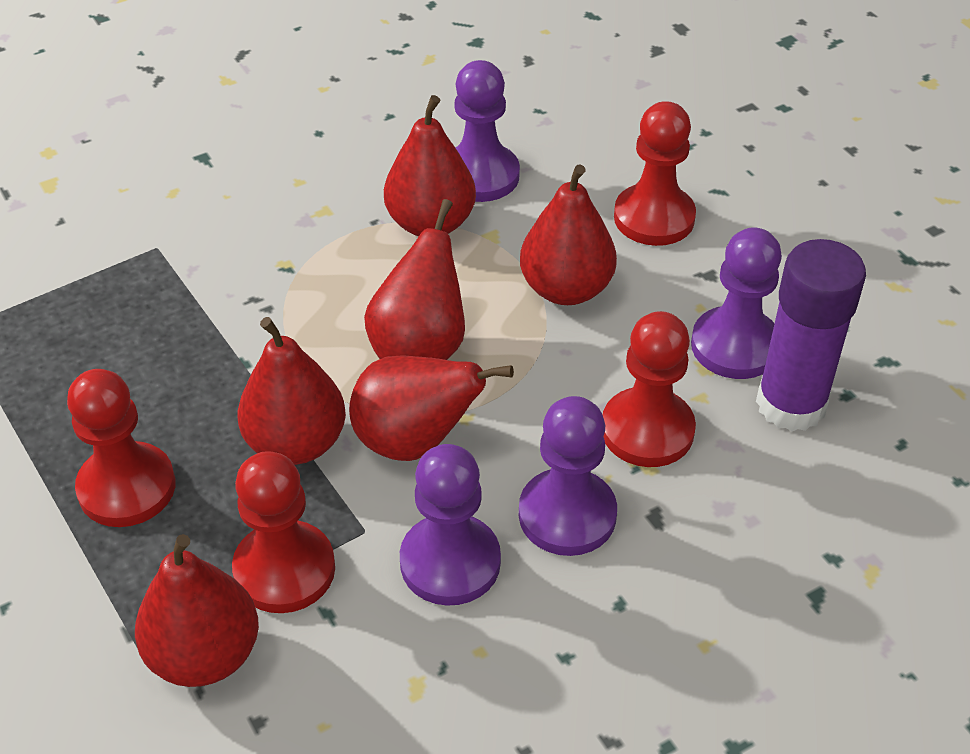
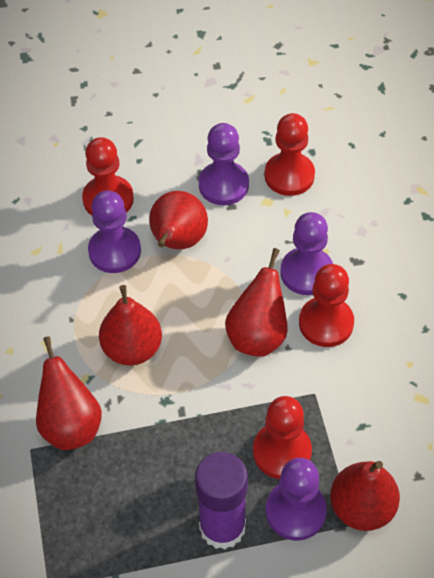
red pear: [135,534,259,687] [237,317,346,465] [349,355,514,461] [364,199,465,360] [384,95,476,236] [520,164,617,305] = 6 -> [36,336,102,450] [99,285,162,366] [149,191,208,249] [225,248,288,357] [330,461,400,531] = 5

